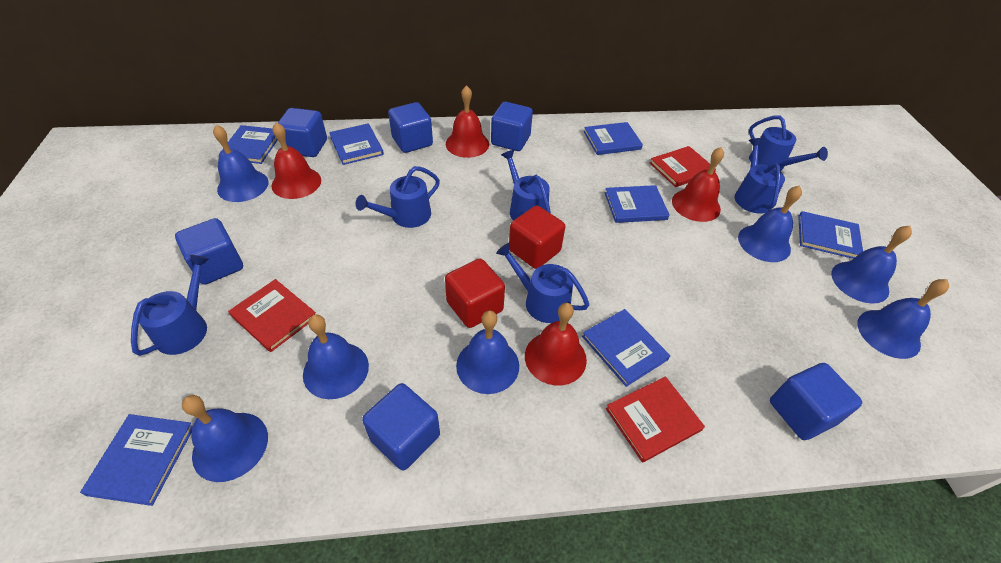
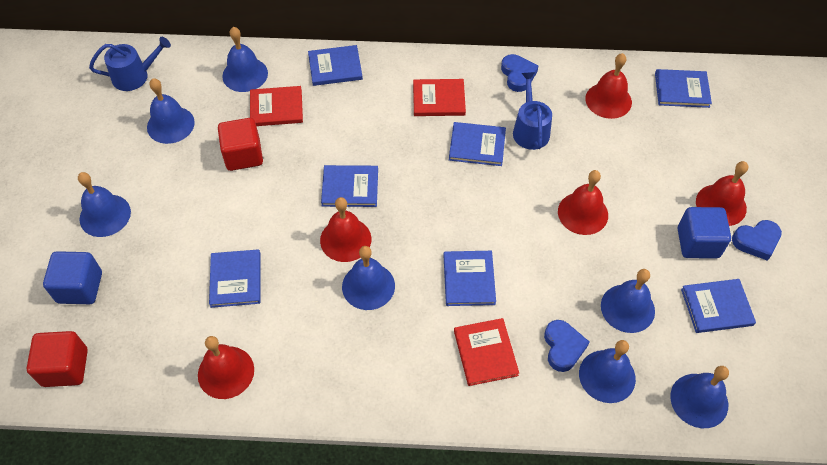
blue cube: [175,218,243,285] [278,108,327,157] [362,383,440,470] [388,102,433,153] [491,102,533,151] [770,363,862,440] = 6 -> [43,251,102,304] [678,207,731,259] = 2
blue heart: none = 0 -> [501,54,538,92] [544,320,589,372] [732,220,782,261] = 3
blue watering can: [131,255,209,356] [355,166,440,228] [496,243,589,323] [501,150,551,220] [735,138,785,214] [749,115,828,170] = 6 -> [89,37,171,91] [513,72,552,150] = 2
red bell: [272,122,321,199] [446,85,489,158] [525,303,587,386] [672,147,724,222] = 4 -> [198,336,254,399] [320,197,371,262] [558,170,608,235] [585,53,632,119] [696,161,748,226] = 5

